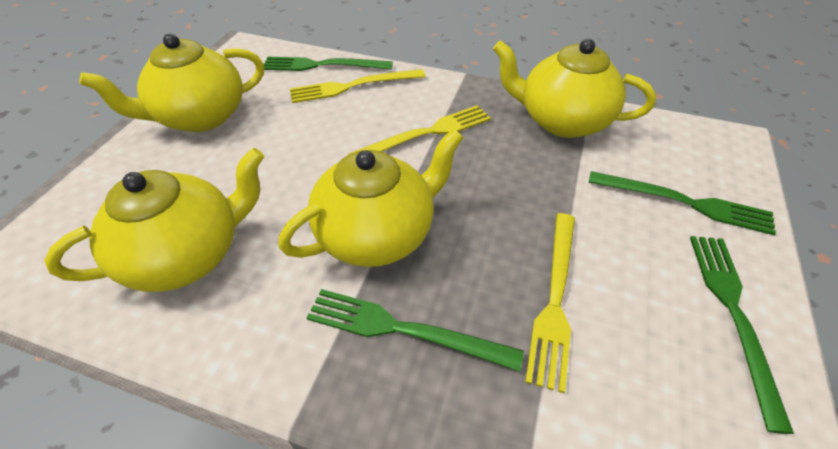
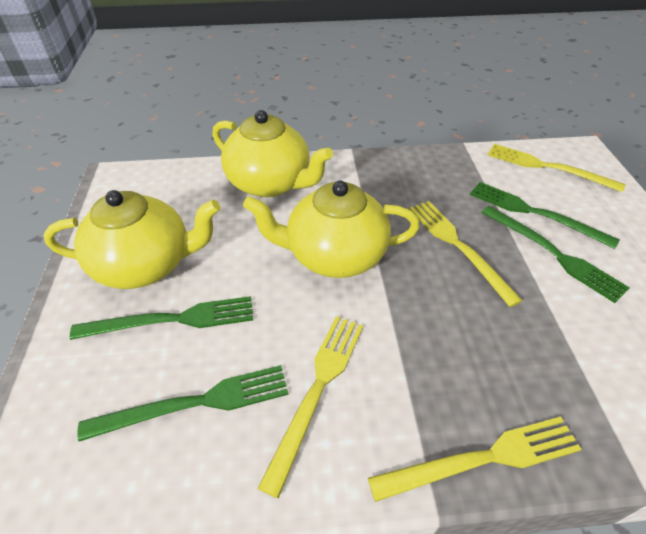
yellow fork: [290,69,426,103] [349,105,491,154] [525,213,575,393] = 3 -> [258,316,363,498] [368,417,582,502] [409,201,523,307] [488,144,625,192] = 4
yellow teapot: [44,148,265,292] [79,34,264,132] [278,128,464,267] [493,39,656,138] = 4 -> [43,190,220,289] [212,110,333,197] [243,181,420,278] = 3

